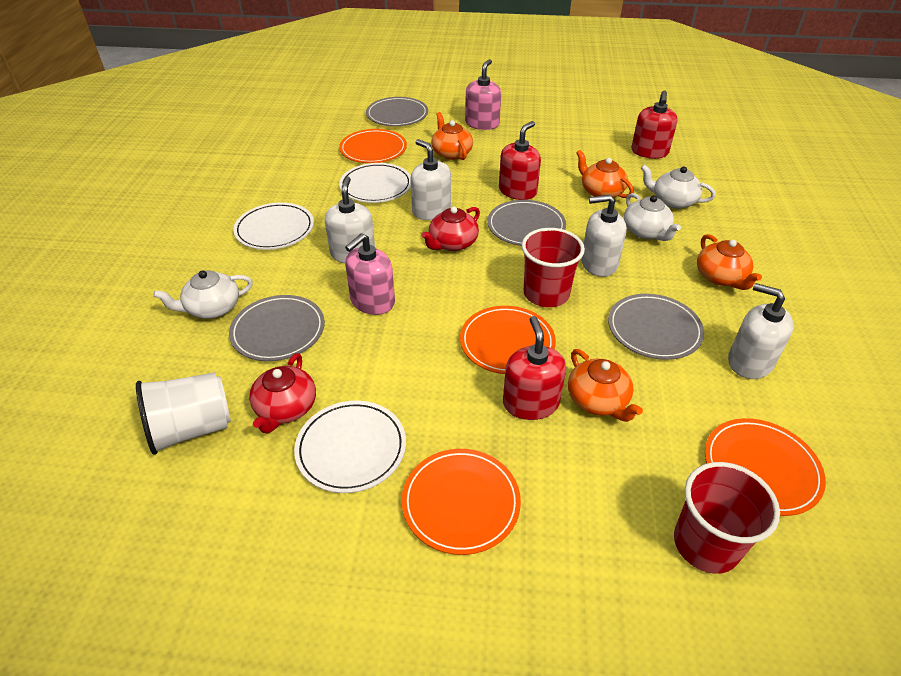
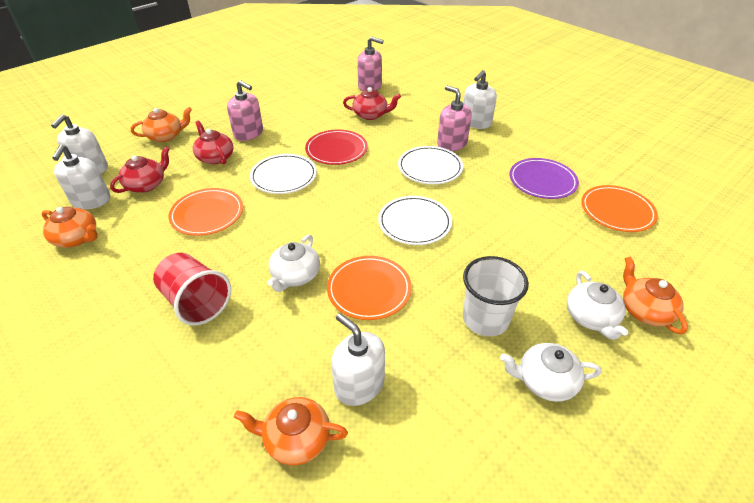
grey plate: [229,295,325,361] [366,97,428,126] [487,200,566,246] [608,294,704,360] = 4 -> none = 0
orange plate: [339,129,407,163] [402,449,521,555] [460,306,556,374] [705,418,826,516] = 4 -> [168,188,243,236] [327,256,412,320] [581,185,658,232] = 3
pink soap dispenser: [345,233,395,315] [465,59,501,130] = 2 -> [227,80,263,141] [357,37,384,91] [437,86,472,151] = 3
purple plate: none = 0 -> [509,158,579,199] = 1
red cup: [521,228,585,307] [674,462,780,574] = 2 -> [153,253,231,325] = 1
red plate: none = 0 -> [305,130,368,165] = 1
red soap dispenser: [499,121,541,200] [503,316,566,420] [631,91,678,159] = 3 -> none = 0
red teapot: [249,353,316,434] [421,206,480,251] = 2 -> [110,146,170,193] [193,121,233,164] [343,87,401,120] = 3

